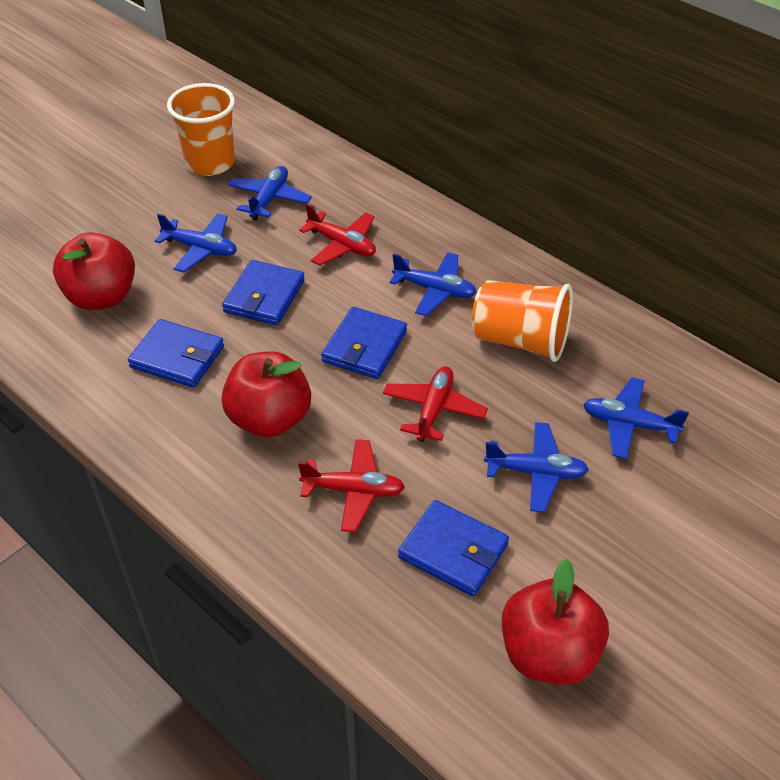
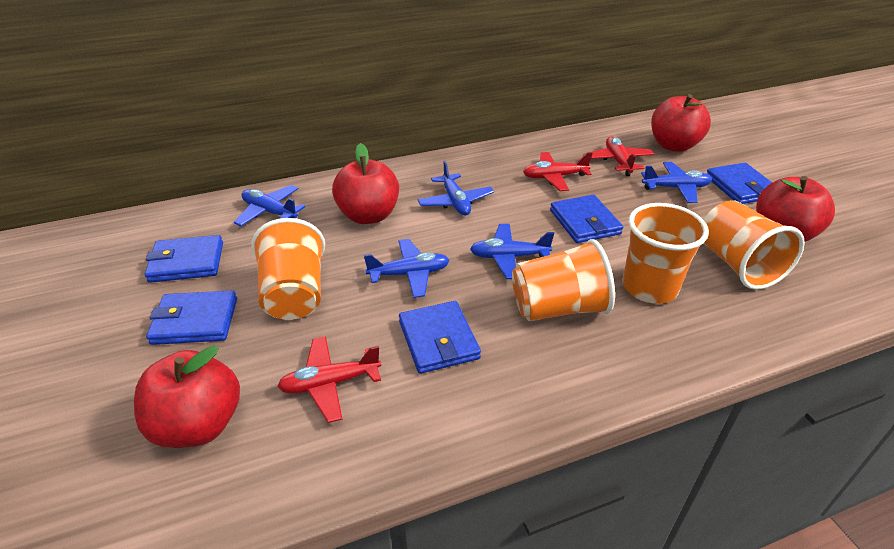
blue wallet: [128,319,224,388] [222,260,305,325] [321,307,407,379] [398,500,509,597] = 4 -> [145,235,223,283] [146,290,237,345] [399,301,481,374] [550,195,623,243] [707,163,772,204] = 5
orange cup: [167,83,235,176] [472,280,573,362] = 2 -> [252,218,325,320] [512,239,615,321] [622,203,709,304] [704,200,805,290] = 4
red apple: [53,232,135,310] [221,351,311,437] [502,559,609,685] = 3 -> [134,346,240,448] [332,143,399,224] [651,94,711,152] [756,176,835,242] = 4

